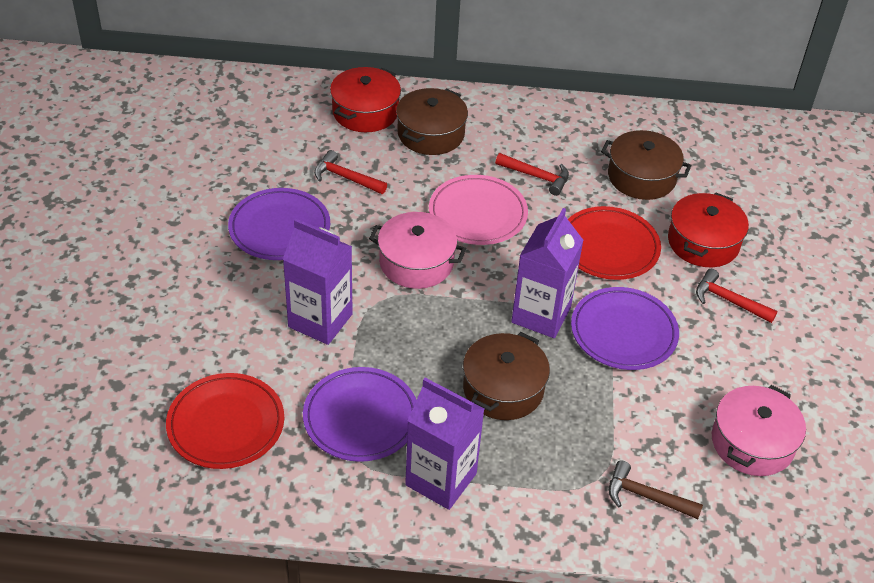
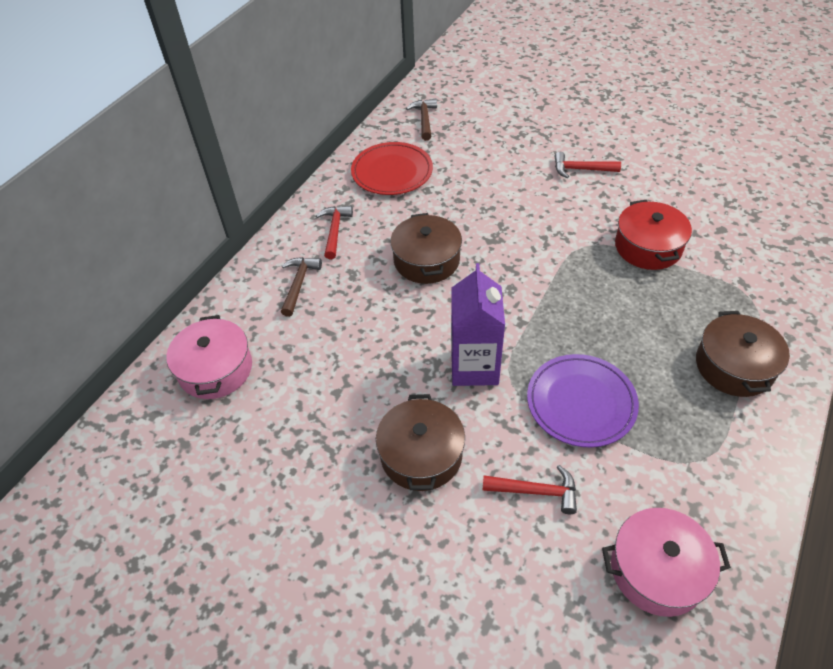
brown hammer: [609,460,703,519] = 1 -> [281,257,322,317] [406,99,437,141] = 2
pink plate: [429,175,528,245] = 1 -> none = 0
purple carton: [283,219,353,345] [405,378,484,510] [511,208,584,338] = 3 -> [451,263,505,386] = 1
purple plate: [228,188,330,260] [303,367,416,462] [571,287,679,370] = 3 -> [527,354,639,448] = 1
red plate: [166,373,284,469] [568,206,661,280] = 2 -> [351,142,433,195] = 1
red pot: [330,67,401,132] [668,192,749,267] = 2 -> [615,200,692,270] = 1

